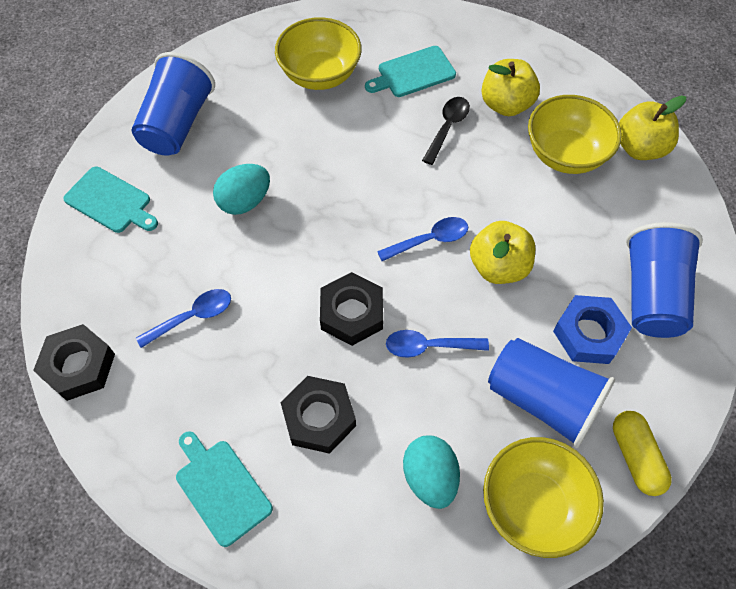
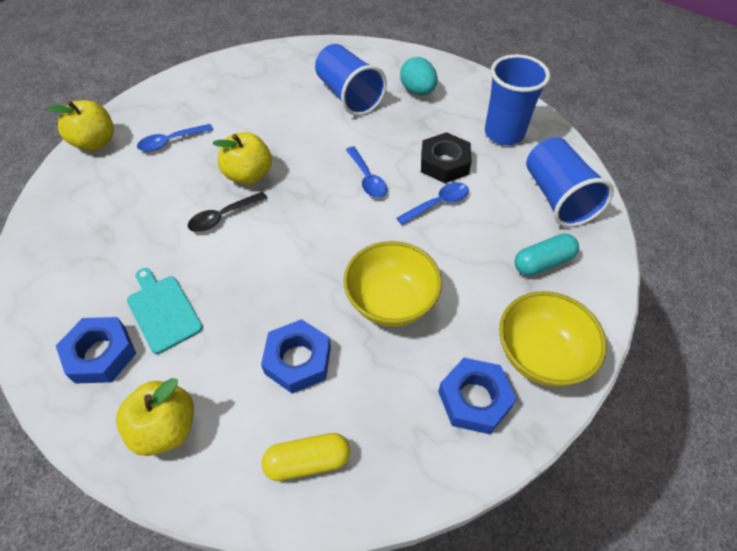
black nut: [33,324,115,401] [280,376,356,454] [320,272,383,346] = 3 -> [421,132,472,183] = 1
blue nut: [553,295,632,364] = 1 -> [56,317,136,384] [261,319,331,394] [438,358,517,434] = 3
turquoise capsule: none = 0 -> [515,234,579,276] = 1
turquoise cutting board: [63,166,158,233] [176,431,273,547] [365,46,456,97] = 3 -> [127,268,203,354] = 1
turquoise egg: [213,164,270,215] [403,436,460,509] = 2 -> [400,57,437,95] = 1
yellow bowl: [275,17,362,90] [483,437,604,558] [528,95,622,174] = 3 -> [343,241,442,327] [499,291,607,387] = 2

